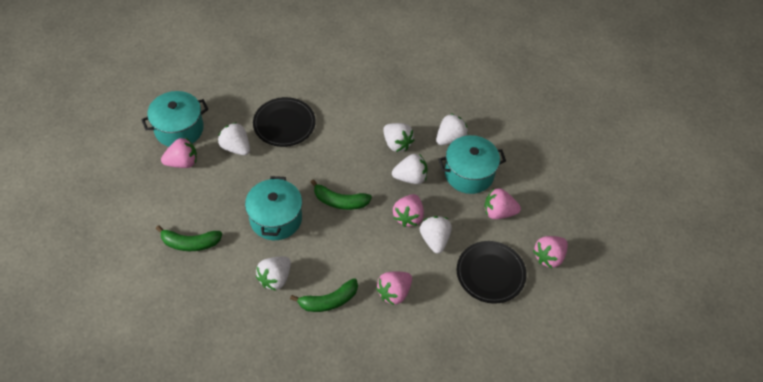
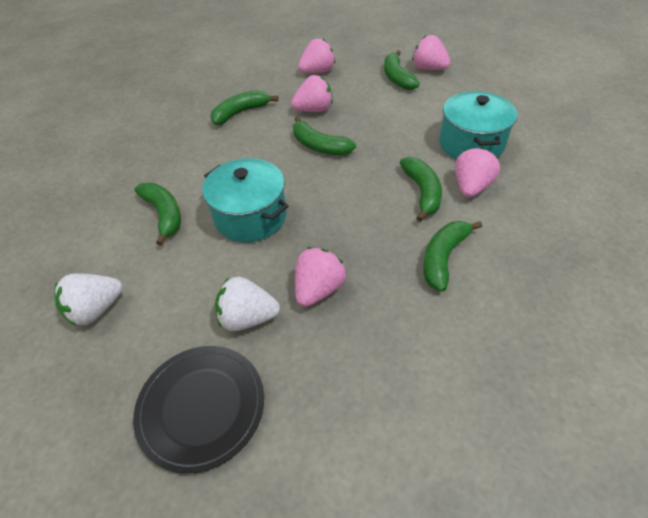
black plate: [253,97,316,147] [457,241,527,304] = 2 -> [133,346,264,473] = 1
green banana: [156,225,222,251] [290,278,358,312] [311,179,372,210] = 3 -> [135,183,181,246] [210,90,278,125] [293,116,356,155] [384,50,420,90] [400,157,442,222] [423,221,482,292] = 6
turquoise pot: [141,91,208,147] [245,176,302,240] [439,135,506,194] = 3 -> [202,158,288,242] [439,91,517,159] = 2
white strawberry: [218,122,250,155] [256,256,291,291] [383,123,414,152] [392,154,427,184] [420,216,452,254] [436,113,468,145] = 6 -> [54,273,122,326] [215,276,280,331] = 2

